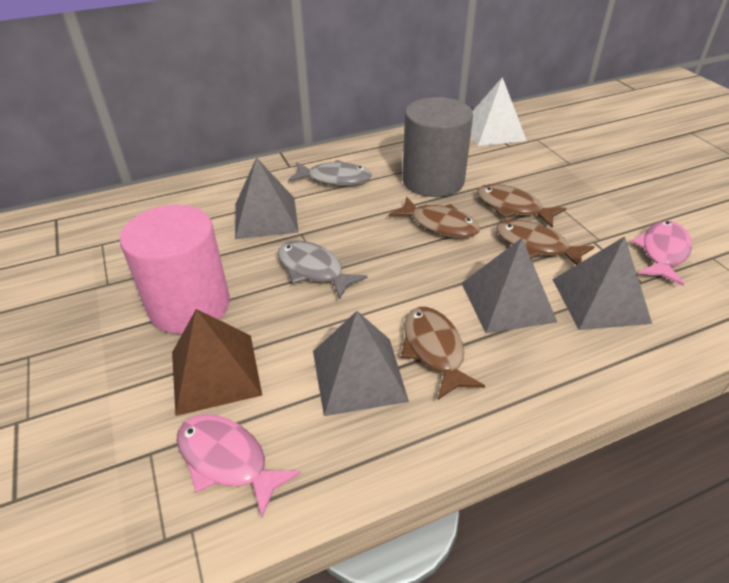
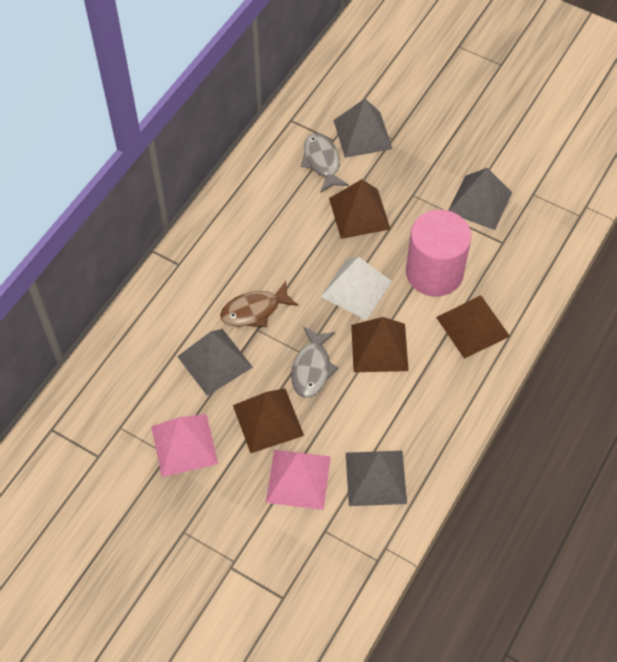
brown fish: [389,197,480,238] [401,307,485,400] [477,184,566,228] [496,220,595,265] = 4 -> [220,281,299,327] = 1
brown pyramid: [172,309,262,416] = 1 -> [233,389,304,453] [329,179,390,239] [351,317,409,372] [436,295,510,359] = 4
grey cylinder: [402,97,473,197] = 1 -> none = 0
pink fish: [176,414,301,518] [632,221,692,286] = 2 -> none = 0
pink pyramid: none = 0 -> [151,414,218,477] [266,450,331,510] = 2

